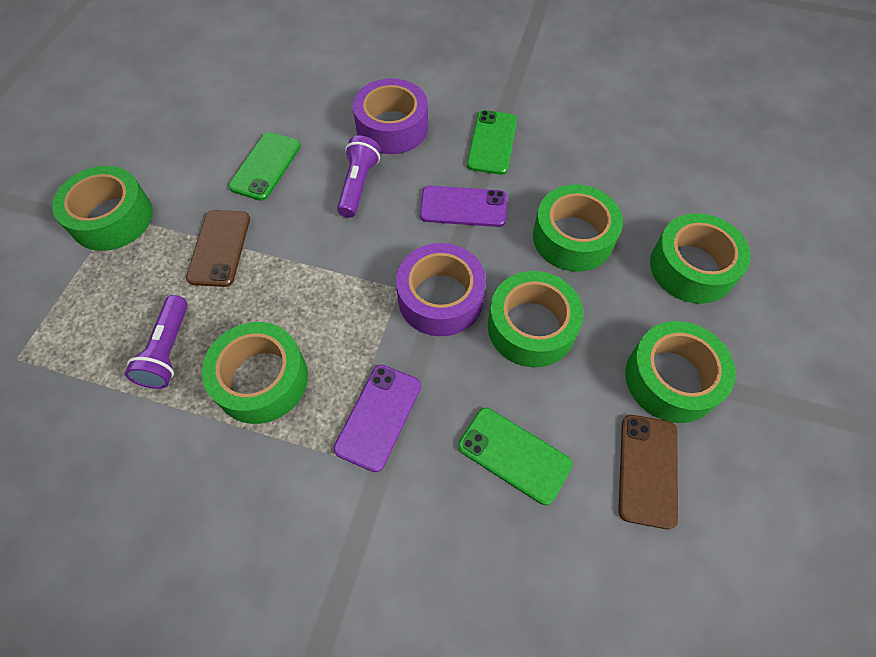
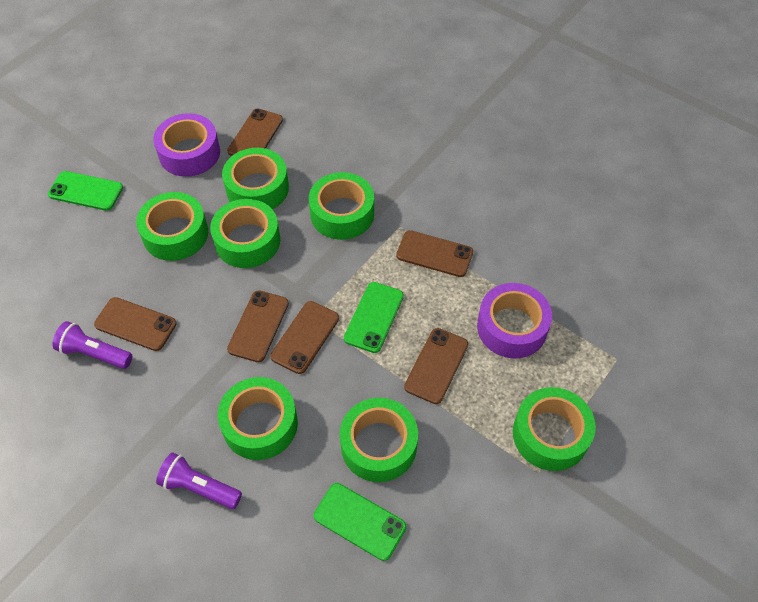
brown phone: [186,210,250,287] [618,415,678,529] = 2 -> [94,297,177,351] [227,108,283,156] [227,290,289,362] [270,301,339,374] [396,230,473,277] [404,328,468,404] = 6
green tape: [52,166,153,251] [202,322,308,424] [488,271,583,367] [533,185,623,272] [625,321,736,423] [650,213,751,304] = 6 -> [136,192,208,261] [210,199,280,268] [218,377,298,460] [222,148,289,209] [309,172,374,240] [340,398,418,482] [513,387,596,471] = 7
purple phone: [334,365,421,472] [420,186,507,227] = 2 -> none = 0

